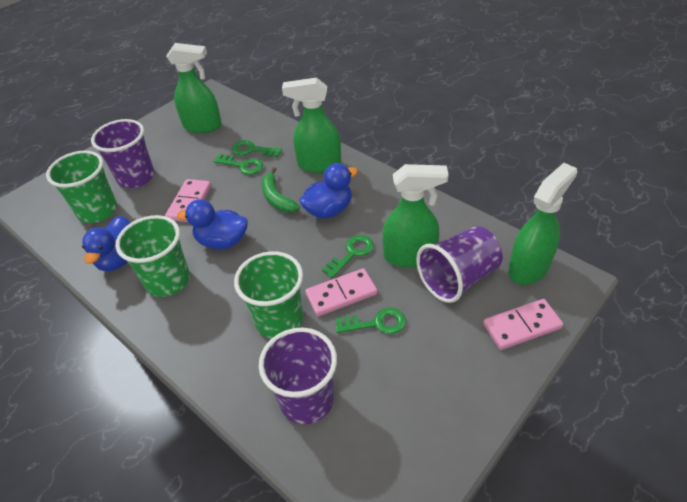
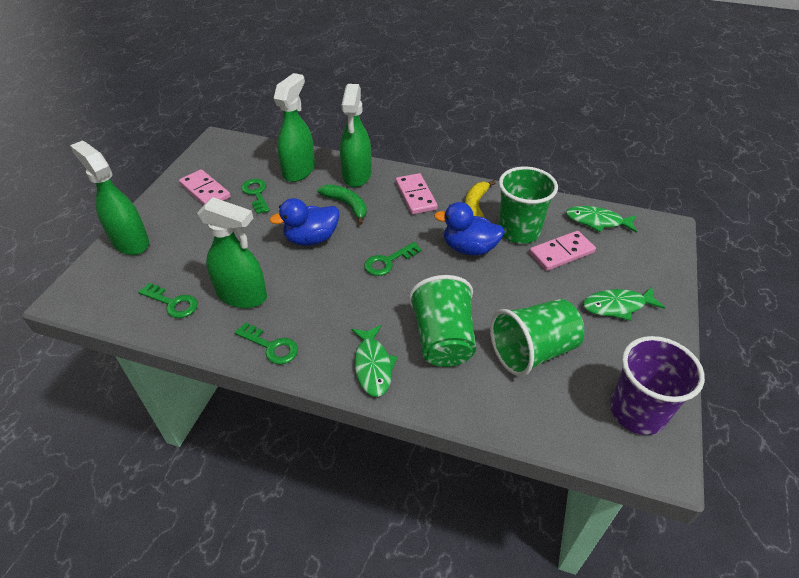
blue duck: [82,216,130,271] [177,199,248,249] [299,163,358,219] = 3 -> [270,198,339,246] [434,202,505,256] = 2
green fish: none = 0 -> [351,325,398,397] [566,206,637,233] [583,287,665,321] = 3
purple cup: [91,119,155,188] [259,328,337,424] [416,226,503,303] = 3 -> [610,336,705,435] = 1
yellow banana: none = 0 -> [465,180,496,218] = 1

